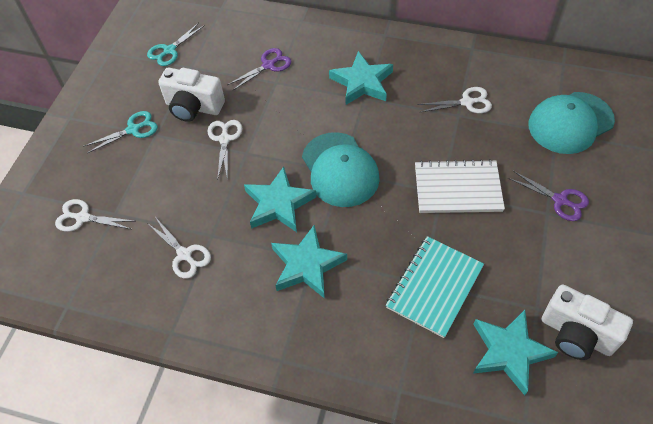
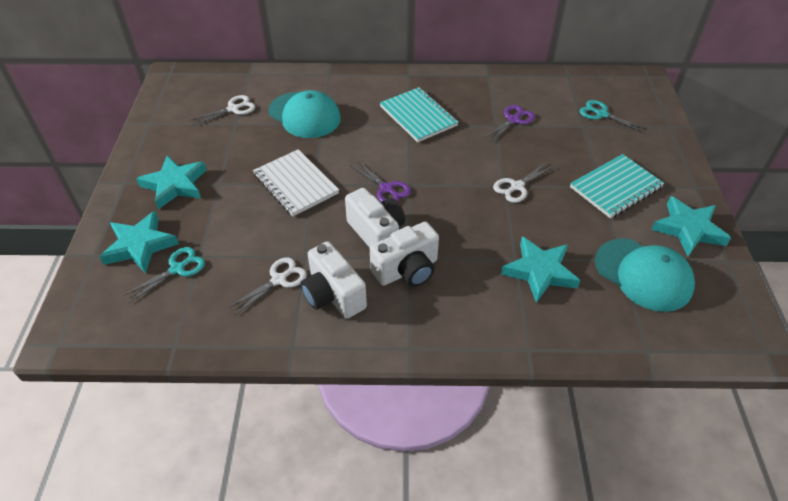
turquoise notebook: [386,236,484,338] = 1 -> [380,87,458,142] [570,154,664,218] = 2
white camera: [158,68,225,122] [542,284,633,360] = 2 -> [301,241,367,319] [345,188,405,248] [370,222,439,287] = 3
white scissors: [55,199,133,232] [147,218,211,279] [208,120,242,180] [417,87,492,113] = 4 -> [189,95,255,126] [228,257,307,315] [493,162,554,203] = 3

